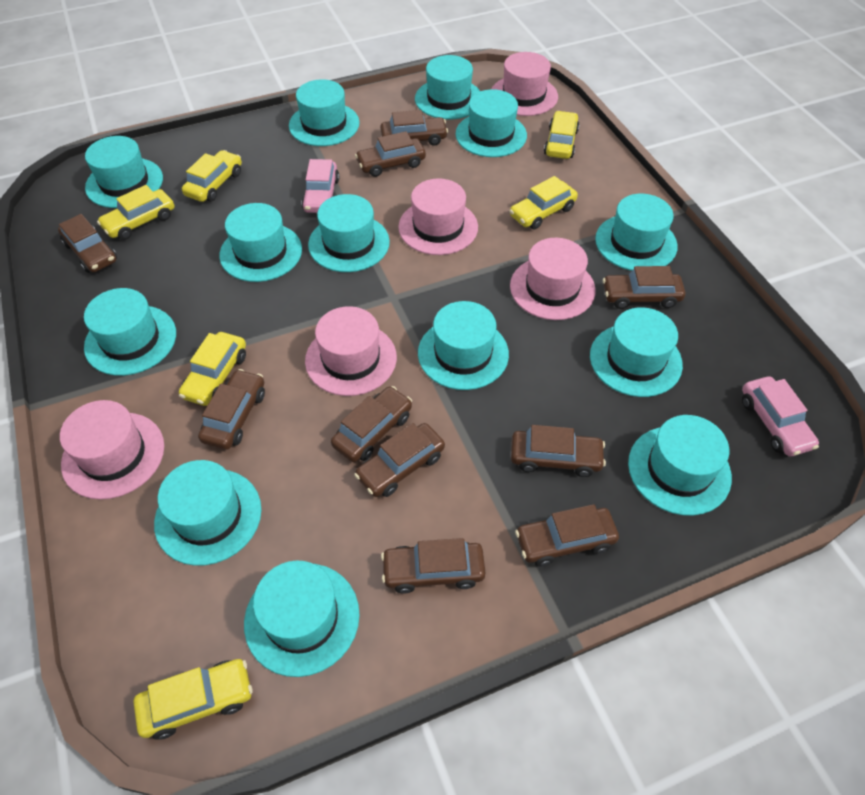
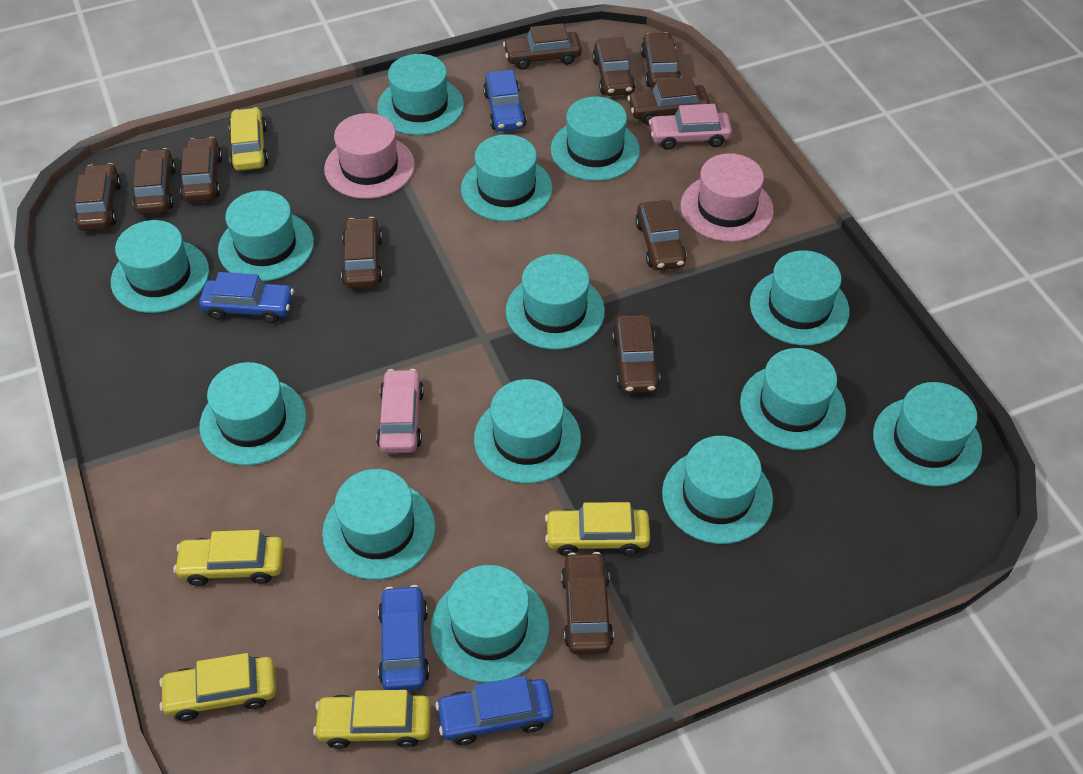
blue car: none = 0 -> [199,272,294,323] [378,585,430,691] [435,676,553,745] [483,70,527,131] = 4
brown car: [58,214,117,273] [198,369,265,450] [331,386,412,462] [354,423,445,497] [355,131,426,177] [380,110,448,146] [381,538,486,594] [511,425,606,477] [515,504,619,567] [603,266,685,309] = 10 -> [74,163,121,231] [133,148,176,215] [180,137,222,202] [341,217,383,288] [503,23,582,70] [561,552,614,655] [592,37,635,96] [612,315,660,393] [627,77,710,125] [635,200,687,270] [641,32,681,88] = 11
pink hat: [60,400,164,499] [305,306,397,396] [398,178,478,255] [492,52,558,116] [510,238,596,320] = 5 -> [324,113,415,199] [681,153,774,242] = 2
turquoise hat: [84,288,176,376] [85,136,163,208] [154,460,261,566] [219,203,302,282] [244,561,360,677] [289,79,360,146] [308,194,390,272] [415,55,480,119] [418,301,509,390] [455,89,527,157] [590,307,683,397] [595,194,678,271] [628,415,732,516] = 13 -> [111,220,209,313] [199,362,306,465] [218,190,314,281] [322,469,435,580] [377,54,464,135] [431,565,549,683] [461,134,552,222] [474,379,581,483] [506,254,605,350] [551,97,640,181] [662,436,773,544] [740,348,846,450] [750,250,850,346] [873,382,982,487] = 14
yellow car: [97,185,175,240] [134,659,252,740] [179,332,246,406] [182,150,242,202] [509,176,578,229] [544,111,579,159] = 6 -> [159,653,276,721] [173,530,284,586] [229,107,269,171] [313,690,431,749] [545,502,650,556] = 5

